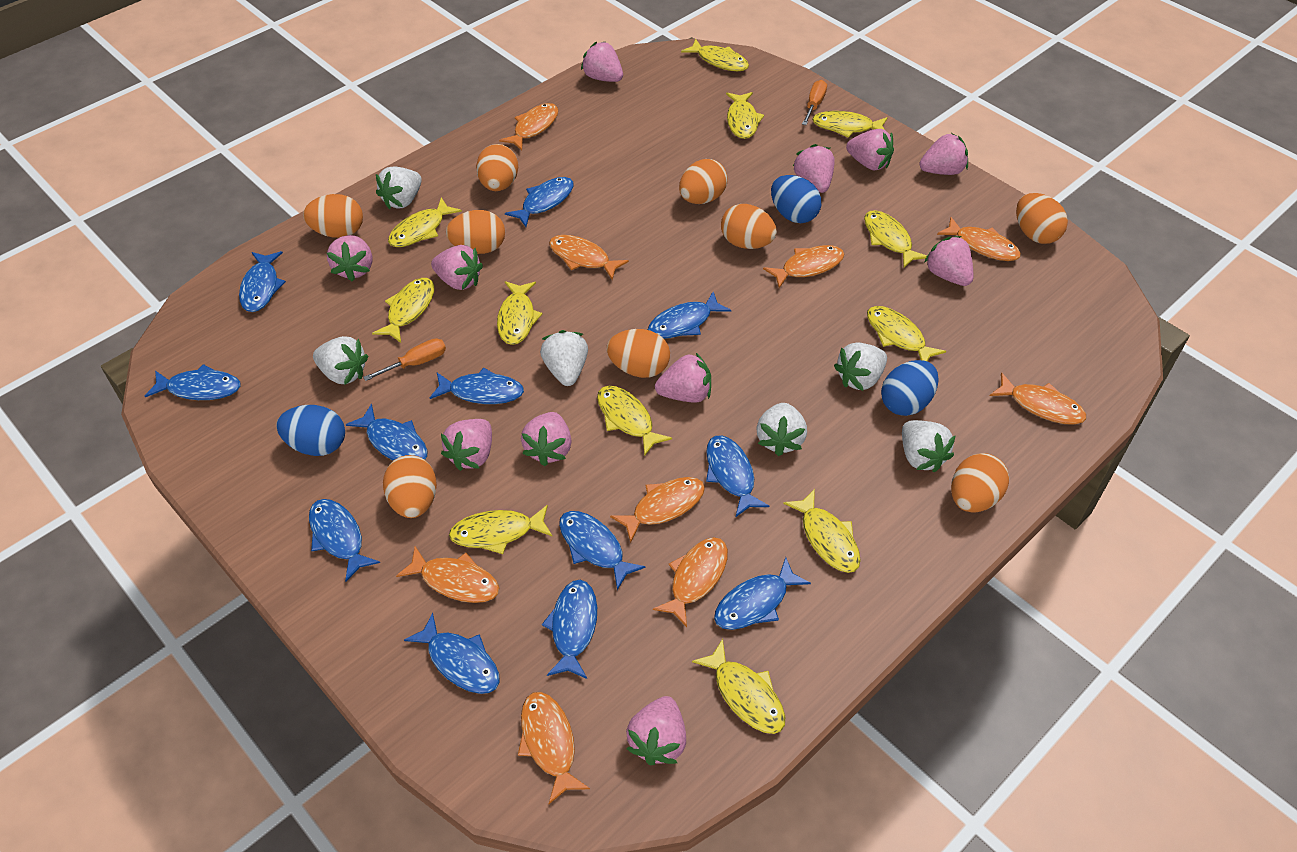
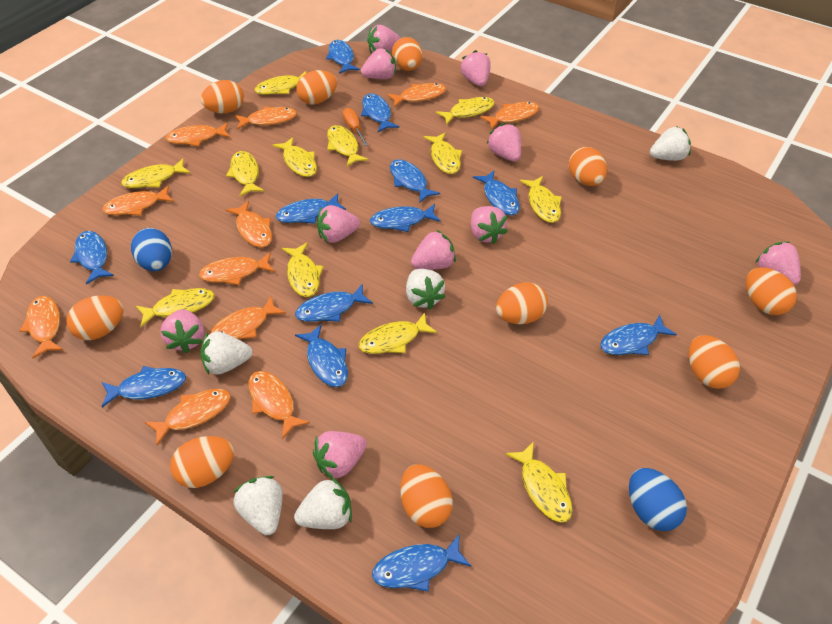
blue egg: [276,405,345,456] [771,175,821,223] [881,360,939,416] = 3 -> [131,228,172,271] [629,468,687,531] = 2
orange egg: [303,194,363,238] [383,455,437,518] [446,210,505,254] [476,144,518,191] [607,329,670,378] [679,159,728,204] [721,204,777,249] [951,453,1009,513] [1016,193,1068,244] = 9 -> [66,295,124,340] [170,436,234,488] [201,80,244,113] [297,70,337,105] [392,37,422,71] [400,464,453,528] [496,283,548,324] [569,147,607,186] [689,335,740,389] [746,267,797,315] = 10
orange fish: [396,546,499,603] [499,103,558,151] [518,692,590,804] [549,235,629,280] [610,477,705,543] [653,537,728,627] [763,245,844,288] [937,217,1021,261] [990,372,1086,425] = 9 -> [20,296,63,358] [102,185,174,216] [145,389,231,445] [165,123,230,146] [199,252,275,285] [210,296,286,339] [226,201,272,248] [235,106,297,130] [248,371,310,439] [387,83,446,107] [480,102,539,129] = 11
orange screwdriver: [363,338,446,381] [802,80,827,125] = 2 -> [343,108,368,146] = 1
pink strawberry: [327,235,372,282] [431,245,483,290] [441,419,492,471] [521,412,572,466] [581,42,623,82] [626,696,686,765] [655,353,711,403] [793,144,835,193] [846,129,894,171] [920,133,968,175] [924,236,973,286] = 11 -> [160,309,204,353] [313,431,367,479] [317,205,360,243] [361,48,396,79] [367,25,401,53] [411,230,456,270] [460,50,491,86] [471,206,508,244] [487,123,521,162] [755,242,801,285] = 10
white strawberry: [313,336,368,385] [376,167,422,209] [540,330,588,386] [757,403,807,456] [834,343,887,391] [902,420,956,472] = 6 -> [200,332,252,375] [234,476,283,535] [294,477,352,529] [406,269,446,310] [650,126,691,161] = 5

